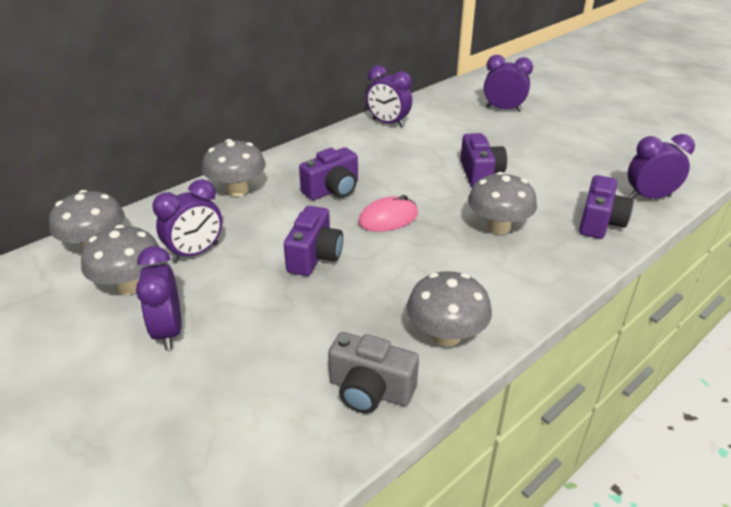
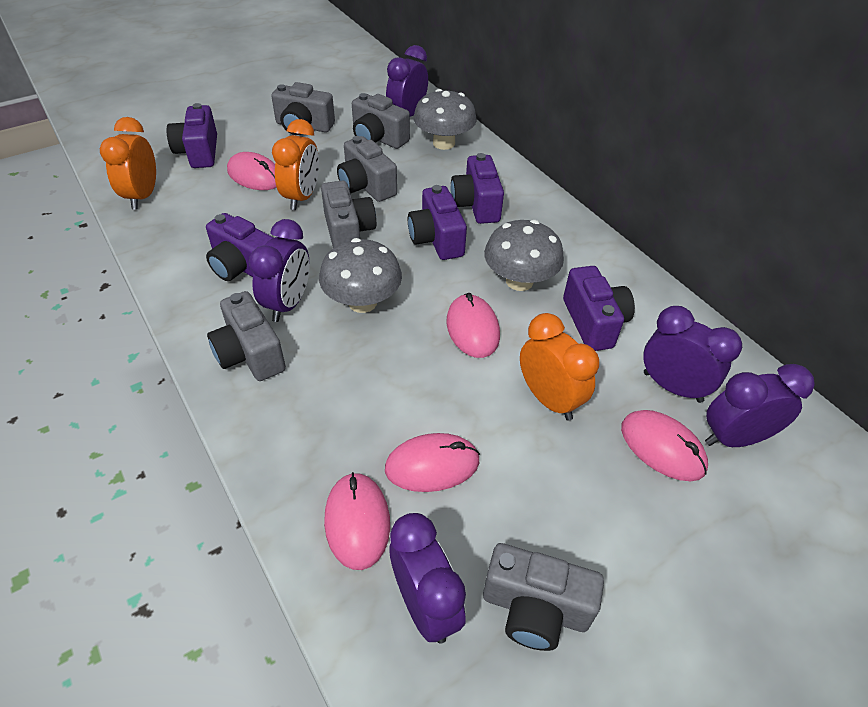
grey camera: [328,332,419,413] = 1 -> [207,291,286,381] [271,82,335,135] [321,181,376,248] [337,136,397,202] [352,93,410,149] [483,543,604,651] = 6
grey mushroom: [49,190,125,250] [81,225,159,295] [202,139,266,196] [407,271,492,347] [468,172,537,234] = 5 -> [319,238,402,313] [413,89,477,150] [484,220,564,291] = 3
orange clock: none = 0 -> [100,117,156,210] [272,119,319,210] [520,313,599,421] = 3
pink mouse: [358,195,418,232] = 1 -> [227,152,276,190] [324,472,390,570] [385,433,480,492] [446,293,500,358] [621,410,708,481] = 5
purple camera: [284,206,343,276] [299,147,358,200] [460,133,507,188] [579,175,634,239] = 4 -> [166,103,217,168] [206,213,274,281] [408,185,467,260] [451,153,504,224] [563,266,635,351] = 5

